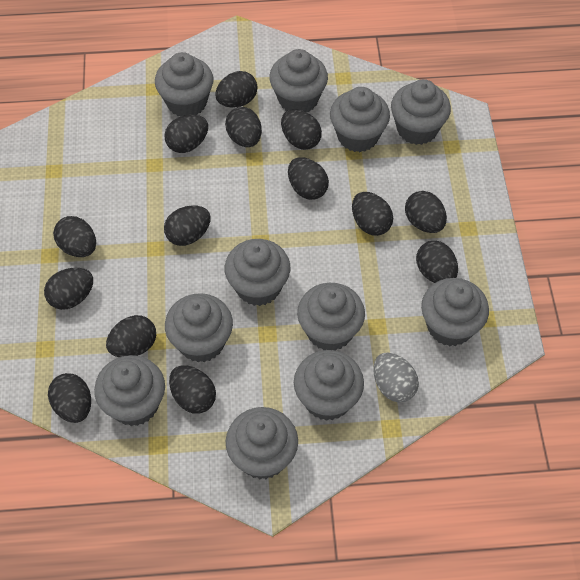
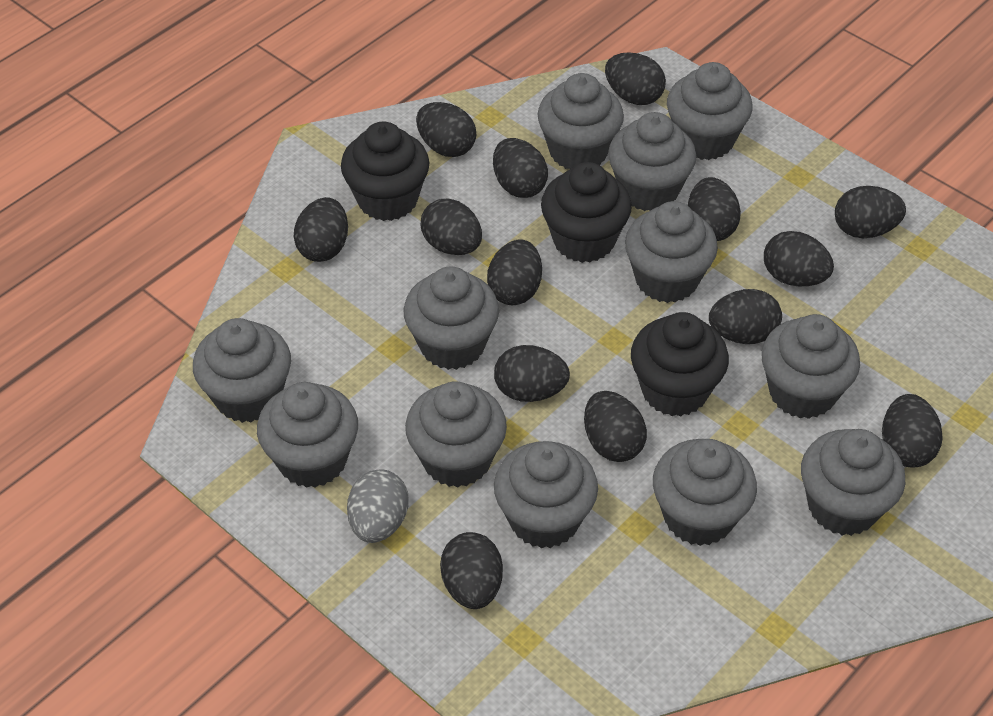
black cupcake: none = 0 -> [341,121,429,221] [541,162,632,263] [631,312,729,417] = 3
grey cupcake: [94,355,165,426] [155,52,213,116] [165,293,233,362] [225,239,290,306] [226,407,298,479] [269,49,328,112] [294,350,364,421] [297,283,365,351] [330,87,390,152] [391,79,451,145] [421,278,489,346] = 11 -> [193,318,291,423] [257,382,358,488] [404,266,499,370] [405,381,507,487] [494,441,598,549] [537,73,624,169] [608,112,697,211] [625,201,718,303] [653,439,757,546] [667,62,753,160] [761,314,860,419] [801,429,905,536] = 12

